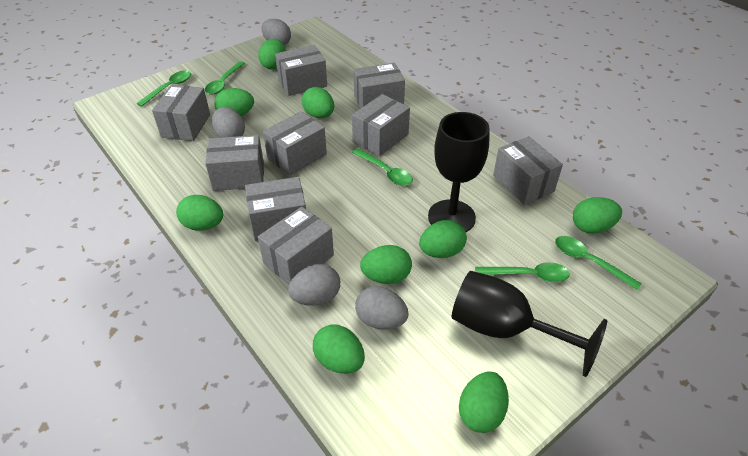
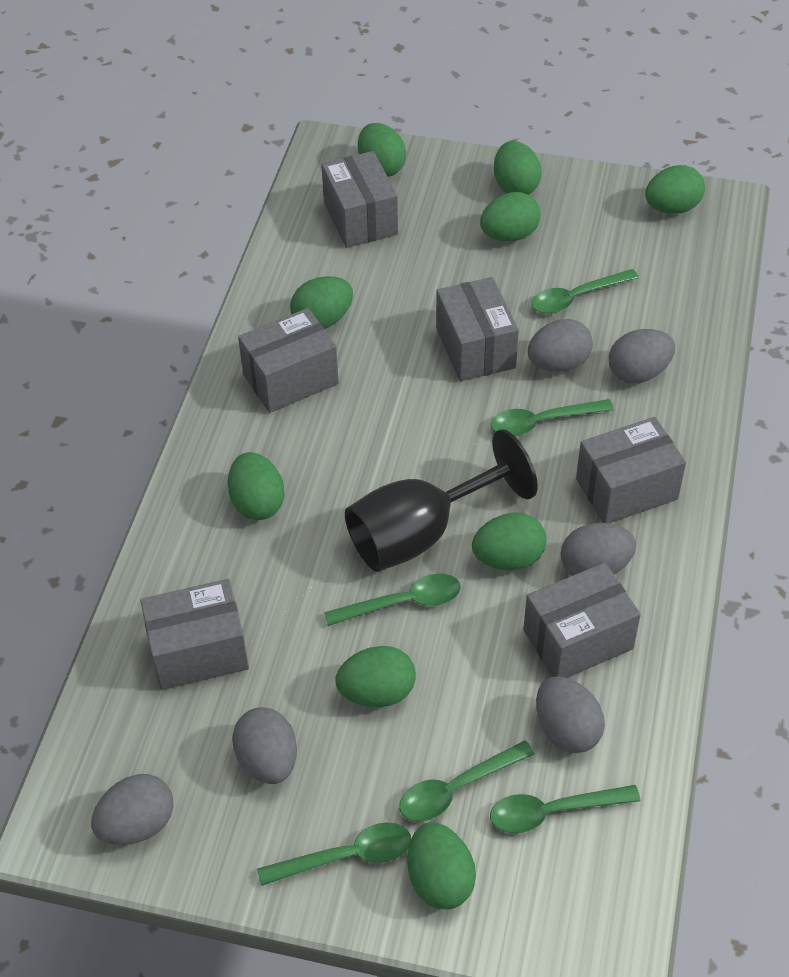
black goblet: [428,112,490,232] [452,271,607,377] = 2 -> [345,429,538,572] = 1
green spoon: [136,70,191,107] [205,61,245,95] [352,148,413,186] [475,262,570,282] [555,236,642,290] = 5 -> [257,822,411,886] [324,573,461,626] [399,740,535,822] [490,785,641,833] [491,399,614,436] [531,269,639,314] = 6
grey box: [152,85,210,141] [205,135,264,191] [245,177,306,241] [258,207,334,285] [263,111,327,176] [275,45,327,96] [352,94,410,156] [353,63,405,109] [493,136,563,205] = 9 -> [140,579,249,690] [238,308,339,413] [321,151,398,248] [436,277,519,381] [523,563,641,678] [576,417,686,523] = 6
grey egg: [212,107,245,138] [262,19,291,45] [288,264,340,306] [355,286,409,330] = 4 -> [91,774,174,845] [232,707,297,784] [528,319,593,372] [536,676,605,753] [561,523,636,576] [609,329,675,383] = 6

